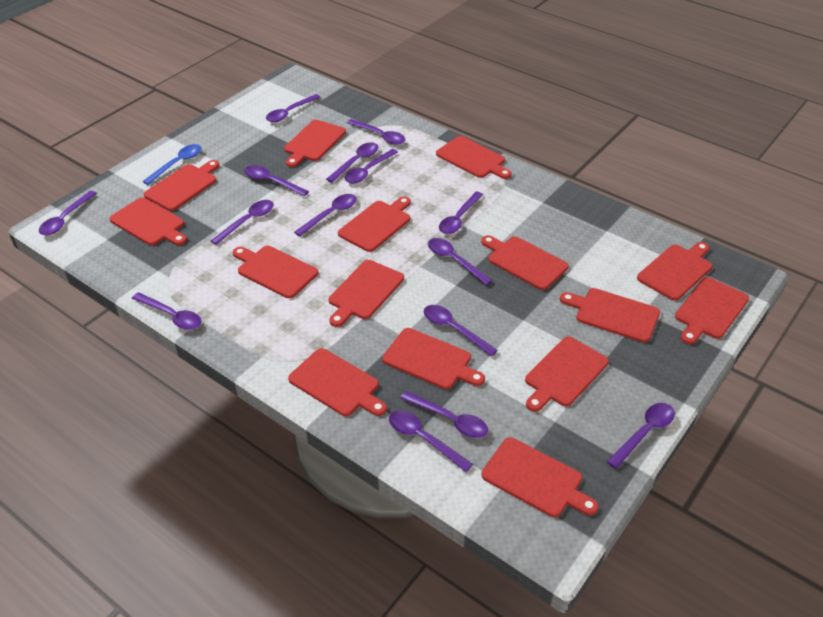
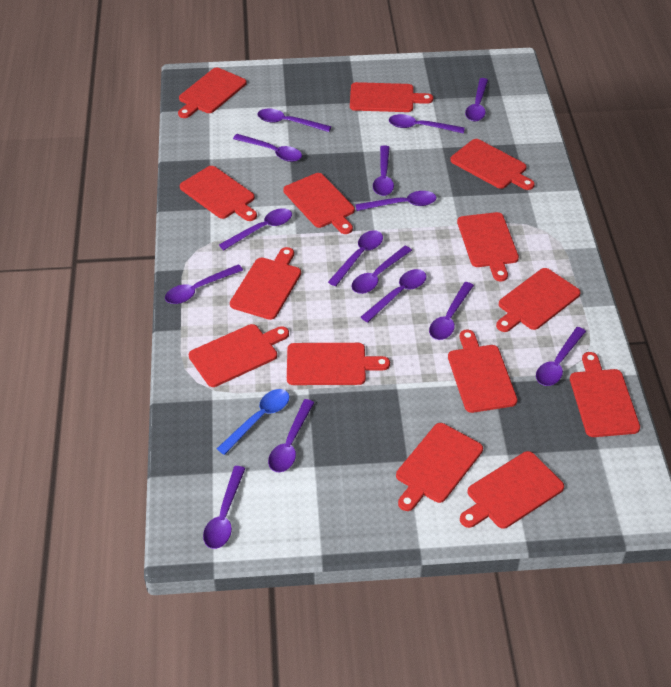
red cutting board: [110,198,187,245] [144,160,220,211] [233,246,318,298] [284,120,346,167] [288,348,387,416] [329,260,404,327] [338,196,411,252] [382,328,485,389] [436,136,512,179] [481,235,569,290] [481,437,599,517] [525,337,609,412] [560,288,660,343] [637,242,713,301] [675,277,749,344] = 15 -> [178,68,247,118] [180,166,257,221] [189,324,289,387] [230,247,301,320] [283,173,355,234] [287,343,390,385] [350,82,433,112] [396,423,483,511] [448,330,518,413] [450,139,535,190] [457,212,519,281] [460,451,564,529] [496,268,581,332] [570,352,640,437] = 14

